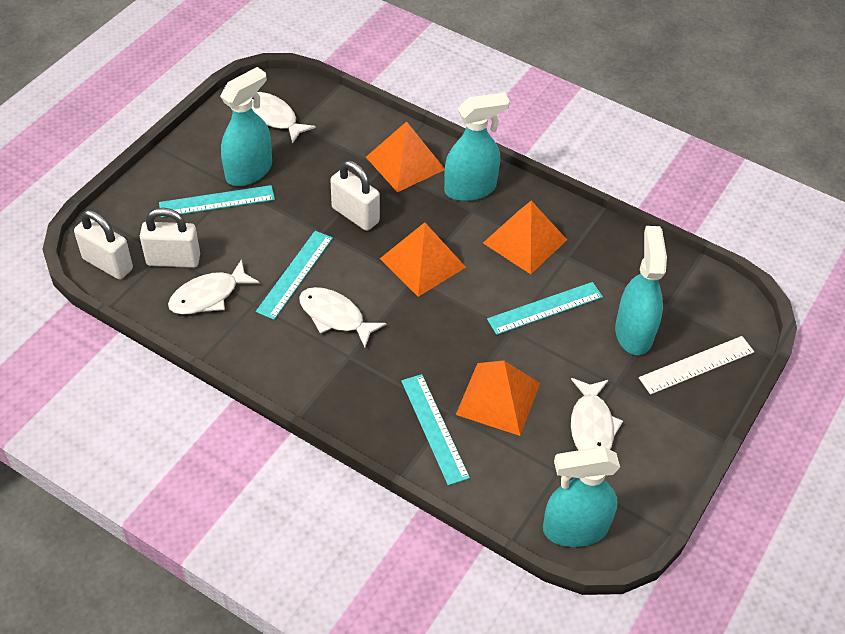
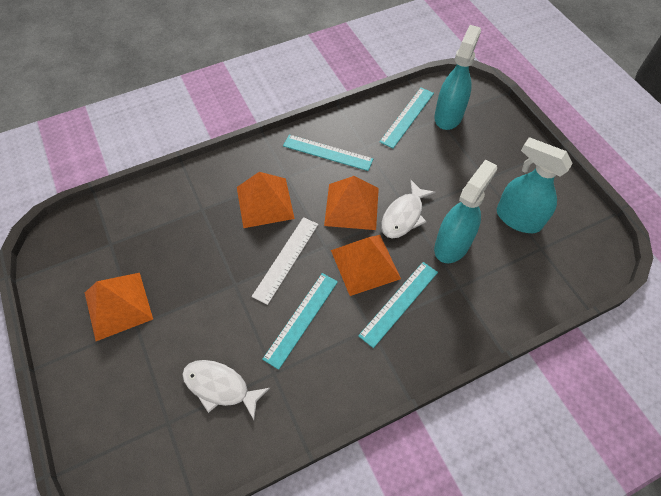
turquoise spray bottle: [220,67,272,186] [444,93,510,201] [543,446,620,547] [615,226,667,355] = 4 -> [434,25,481,130] [434,159,497,263] [497,137,573,233] = 3
white fish: [168,259,259,315] [251,92,316,144] [299,287,386,347] [571,378,623,450] = 4 -> [182,360,270,420] [381,179,435,239] = 2
white padlock: [74,210,133,280] [140,208,200,268] [330,161,380,231] = 3 -> none = 0

